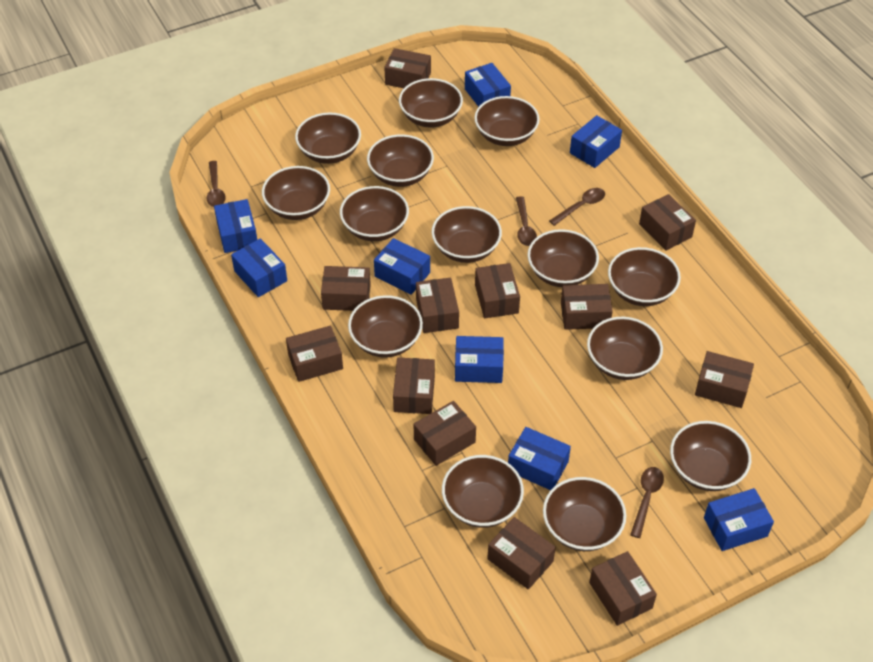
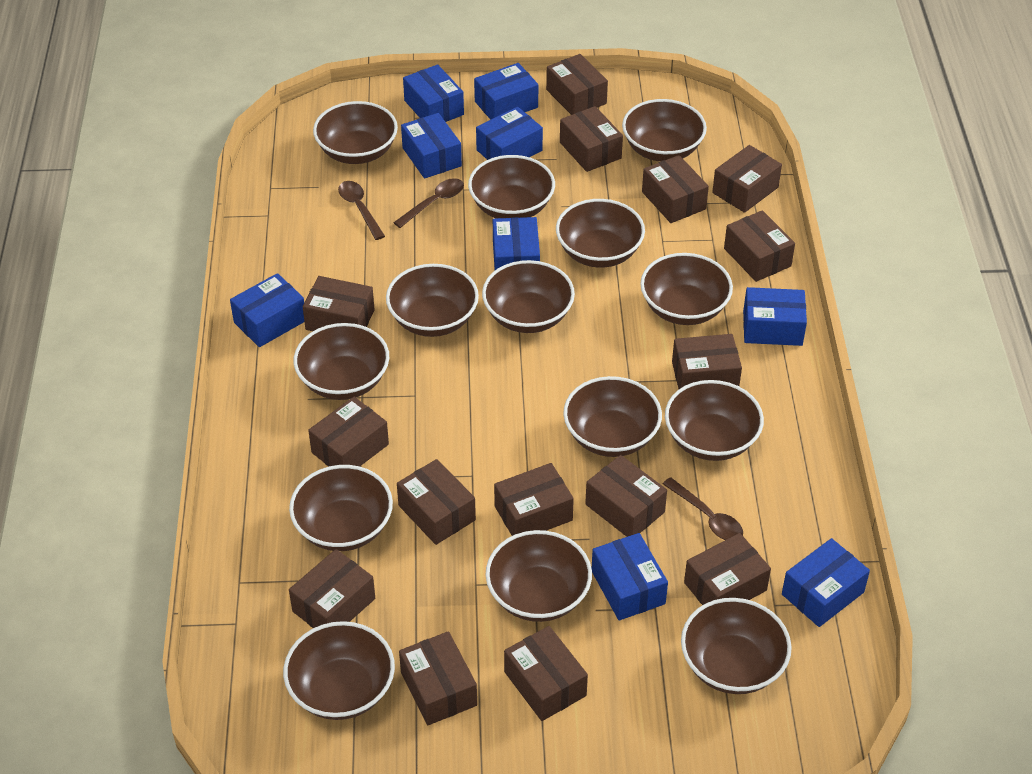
blue box: [214,199,257,253] [231,238,287,297] [374,238,430,295] [455,336,504,383] [465,63,511,107] [508,427,571,490] [570,115,622,168] [704,488,774,551] = 8 -> [230,273,304,347] [401,113,462,178] [403,64,464,122] [474,63,538,120] [476,107,543,160] [493,217,540,270] [592,533,668,620] [743,287,807,346] [782,538,870,627] = 9
brown box: [286,326,343,382] [321,266,371,311] [384,48,431,88] [393,358,435,414] [414,401,476,466] [416,278,459,333] [475,263,520,318] [487,517,556,589] [561,284,613,330] [589,551,657,626] [639,194,696,251] [695,351,754,408] = 12 -> [289,549,375,628] [303,276,375,331] [308,397,389,467] [397,459,476,545] [399,631,477,725] [494,463,574,536] [504,626,588,721] [546,54,608,115] [560,106,623,172] [585,455,667,537] [642,155,709,223] [672,334,742,389] [684,533,771,605] [712,145,782,213] [724,210,795,282] = 15
brown spoon: [207,161,225,207] [516,196,537,246] [549,188,605,226] [630,467,664,538] = 4 -> [338,181,385,240] [393,178,464,228] [663,477,743,540] = 3

